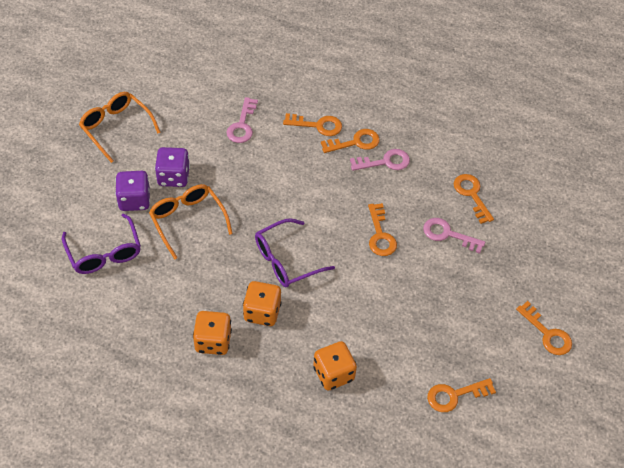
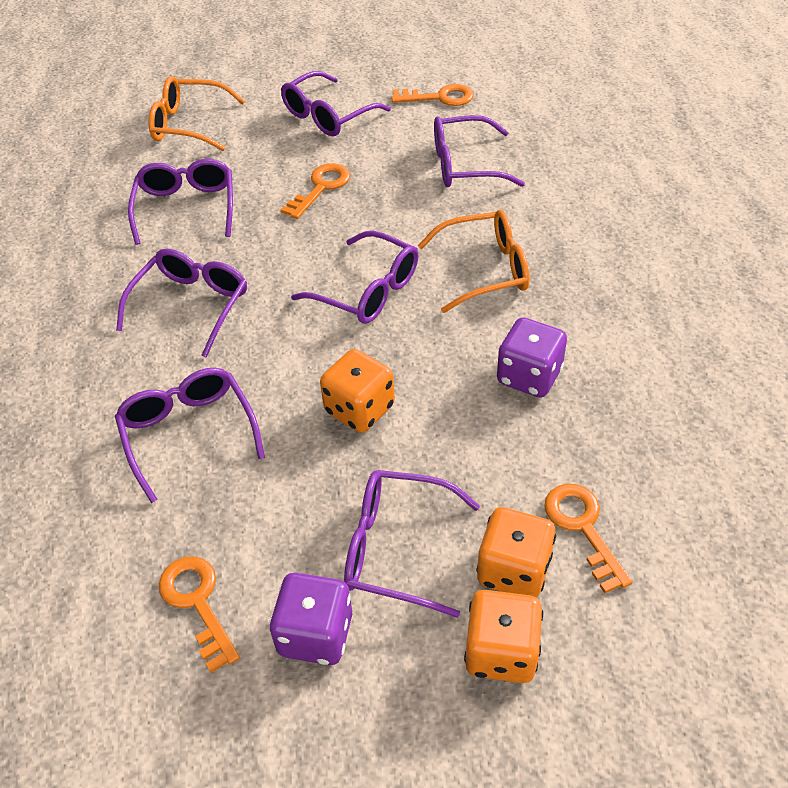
orange key: [283,113,342,136] [321,129,380,153] [368,203,397,256] [427,378,496,412] [454,174,494,224] [516,301,572,355] = 6 -> [159,556,240,673] [281,163,350,219] [391,84,474,106] [544,484,632,593] = 4
pink key: [226,97,258,143] [350,149,410,171] [423,218,485,254] = 3 -> none = 0
purple glasses: [62,213,141,274] [255,218,335,287] = 2 -> [115,368,265,503] [116,249,247,358] [128,159,233,245] [281,71,391,136] [291,231,419,324] [344,470,480,618] [434,115,525,187] = 7

